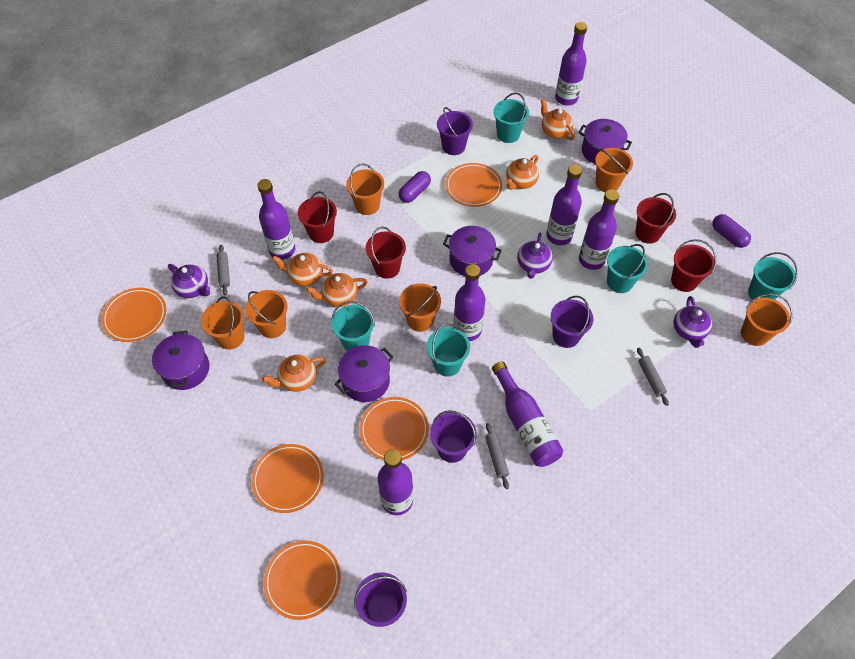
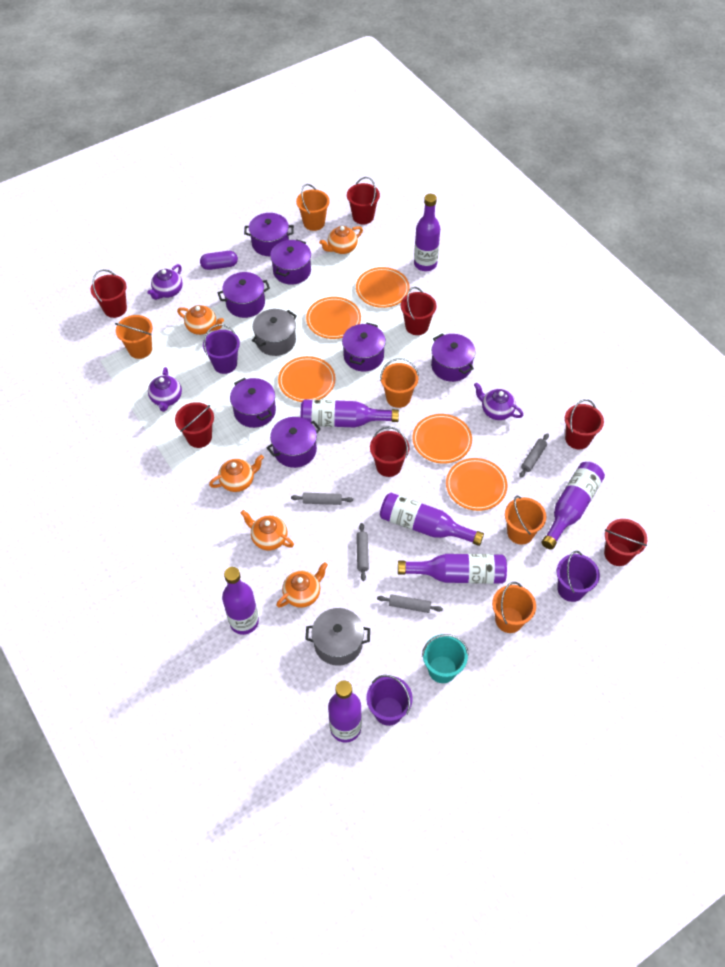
grey pot: none = 0 -> [252,309,297,356] [305,608,370,666] = 2
grey rolling pin: [216,245,230,295] [485,423,509,489] [637,348,669,406] = 3 -> [291,493,353,505] [356,523,369,581] [377,594,443,613] [519,433,549,478] = 4
orange bucket: [201,296,244,349] [245,290,288,338] [346,164,384,215] [399,283,441,332] [595,148,633,192] [741,294,793,346] = 6 -> [115,315,153,359] [296,184,330,231] [380,358,419,408] [492,582,536,633] [505,496,546,545] = 5
purple bucket: [354,572,407,627] [430,410,476,463] [437,107,473,155] [551,296,593,348] = 4 -> [203,324,240,374] [366,675,413,726] [556,551,600,602] = 3
purple capsule: [399,171,431,203] [712,214,751,248] = 2 -> [200,251,238,270] = 1
purple pot: [152,331,210,390] [335,345,393,402] [443,226,502,276] [578,119,632,164] = 4 -> [217,272,270,318] [230,378,276,428] [244,213,294,256] [267,417,321,468] [270,239,311,285] [342,323,386,371] [431,333,476,382] = 7
red bucket: [298,191,337,243] [366,227,406,279] [635,193,676,244] [671,239,717,292] = 4 -> [91,269,127,318] [175,402,214,448] [347,177,380,224] [370,427,409,477] [401,287,437,335] [565,399,604,449] [604,519,647,566] = 7
turquoise bucket: [331,301,375,351] [427,323,470,377] [493,93,529,143] [607,244,648,293] [748,252,798,300] = 5 -> [422,634,469,683] = 1

